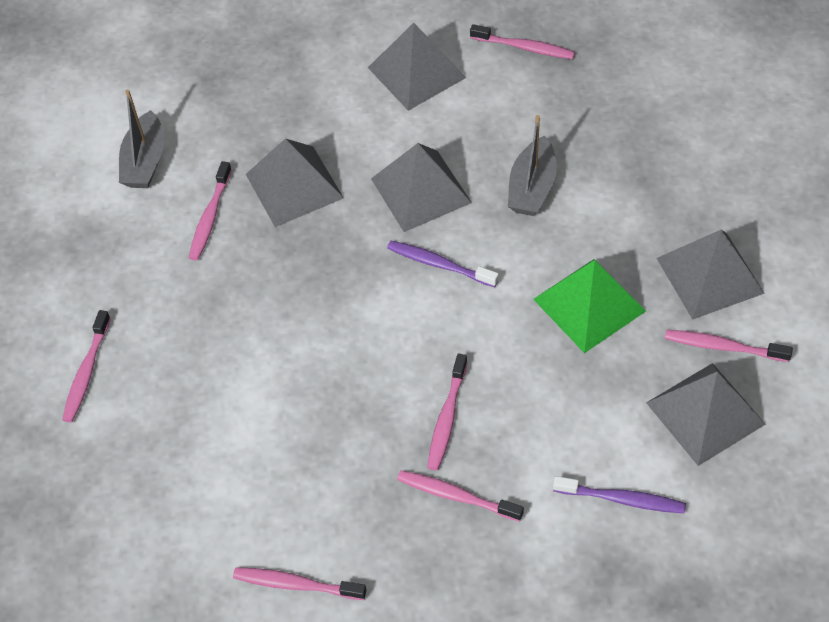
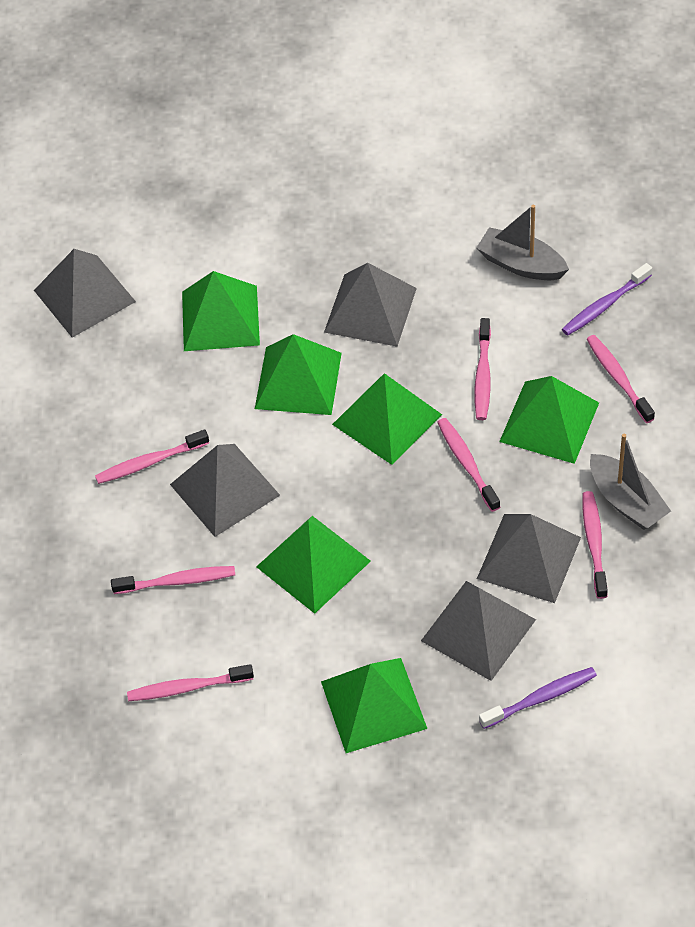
green pyramid: [533,259,646,353] = 1 -> [182,271,260,351] [255,334,342,415] [256,516,371,614] [321,658,427,753] [332,373,442,465] [499,376,599,464] = 6

